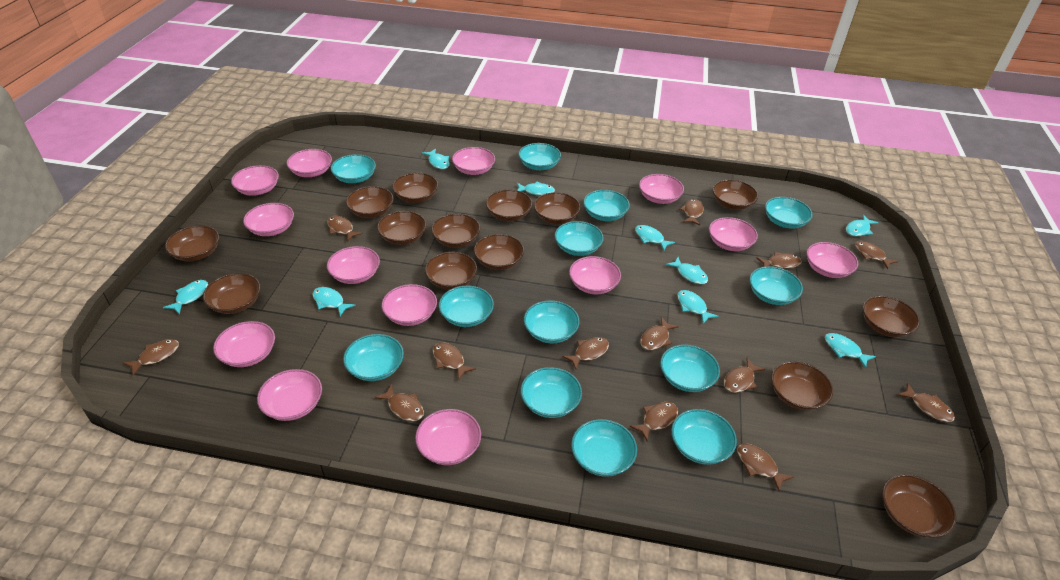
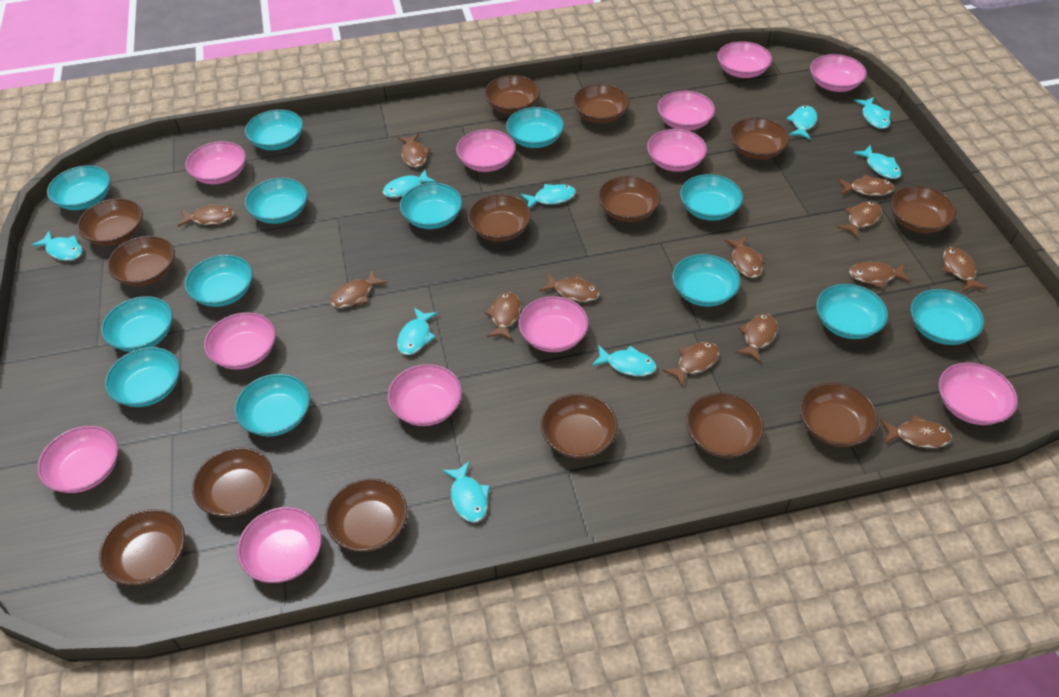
pink bowl: [213,321,275,367] [231,165,279,196] [243,203,294,236] [257,369,322,421] [287,149,332,177] [327,246,380,284] [382,284,437,326] [415,409,481,465] [452,147,495,175] [569,256,621,294] [639,174,684,204] [709,217,758,251] [806,242,858,278] = 13 -> [37,426,119,493] [185,141,246,184] [204,312,276,369] [237,507,322,583] [387,364,462,426] [456,129,515,172] [518,296,589,352] [647,129,707,172] [658,91,715,131] [717,41,772,78] [810,54,867,92] [938,362,1018,425] = 12

